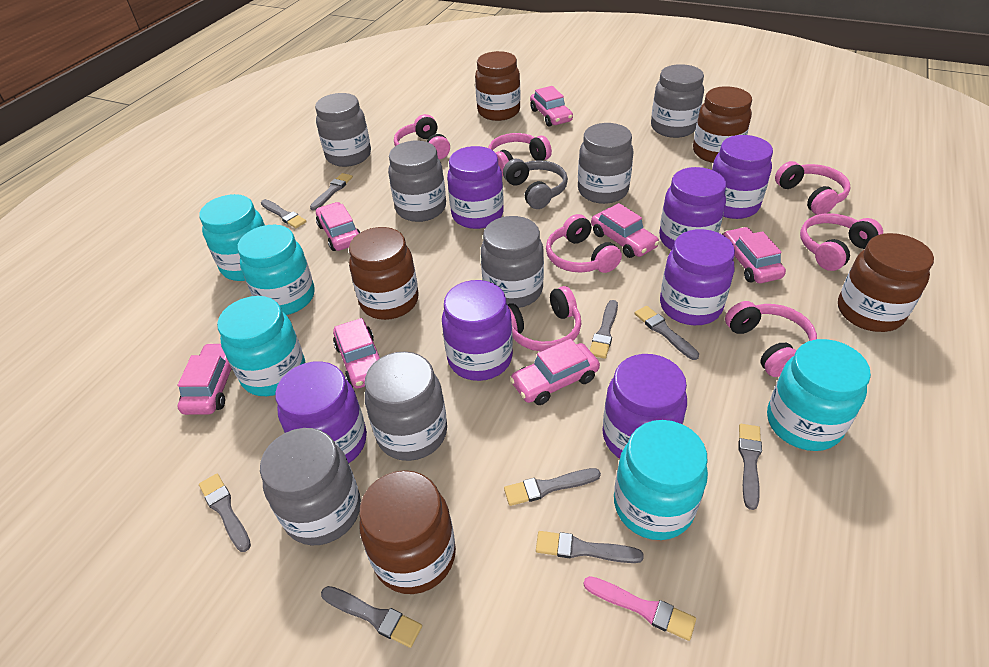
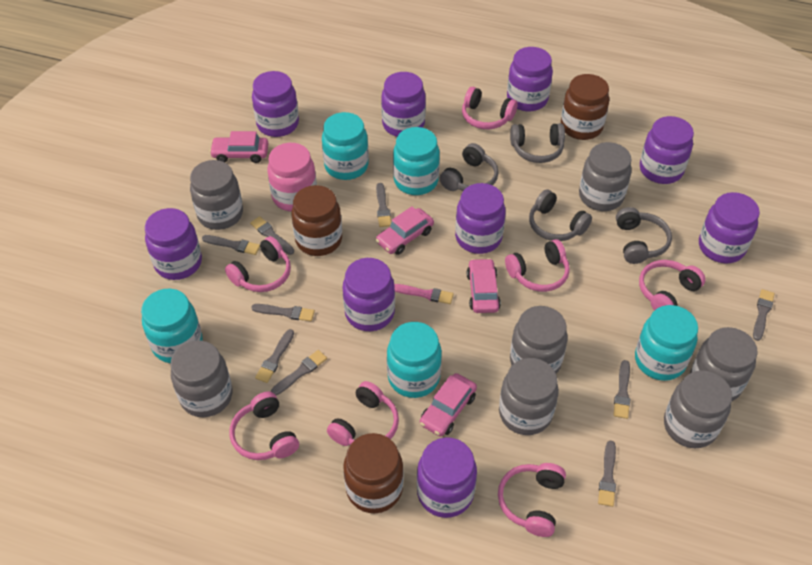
brown jar: [349,227,419,320] [359,470,456,594] [475,51,521,121] [693,86,752,163] [838,233,934,332] = 5 -> [291,185,342,256] [343,433,403,513] [561,74,609,140] = 3
grey headphones: [503,159,568,209] = 1 -> [440,143,498,191] [510,123,565,163] [529,189,592,241] [616,207,672,264] = 4
pink car: [178,343,232,415] [316,202,361,251] [333,318,380,389] [510,339,600,405] [530,86,573,127] [591,203,659,258] [723,227,786,283] = 7 -> [209,131,269,163] [376,206,434,255] [420,373,477,437] [467,258,501,313] = 4
pink jar: none = 0 -> [267,143,317,212] = 1
purple jar: [275,361,367,463] [442,280,513,381] [447,146,504,229] [602,354,687,459] [659,167,726,250] [660,229,735,325] [712,135,773,219] = 7 -> [145,208,202,280] [252,71,299,137] [342,258,395,331] [381,72,426,137] [417,437,477,518] [455,183,506,254] [507,47,553,111] [640,116,694,184] [699,192,760,263] = 9

